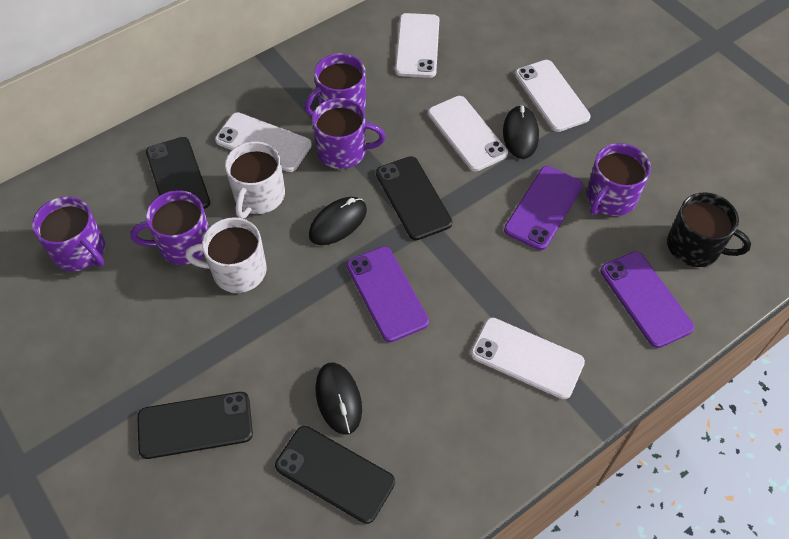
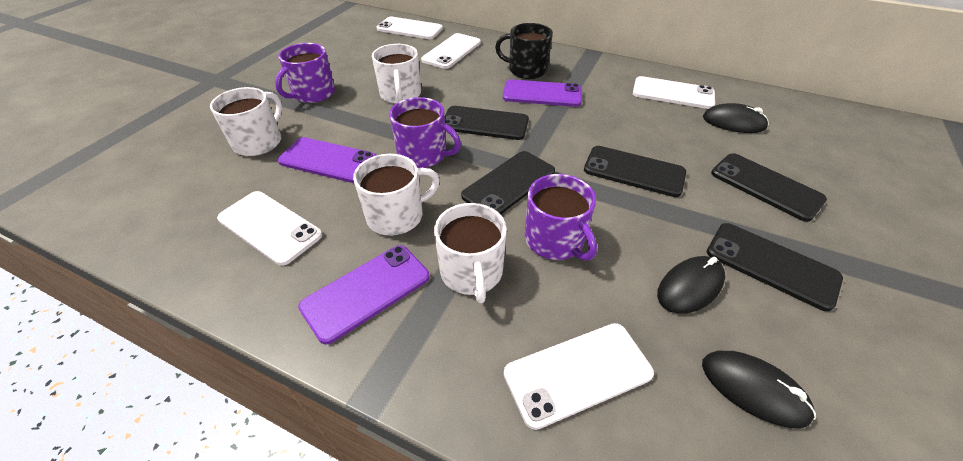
black phone: [137,392,253,459] [146,137,210,209] [275,426,395,524] [376,156,452,240] = 4 -> [445,106,529,140] [461,151,555,215] [584,146,686,197] [707,223,843,311] [711,153,827,222] = 5
purple mug: [32,197,105,271] [131,190,209,265] [305,53,366,116] [312,98,386,169] [587,143,651,216] = 5 -> [275,43,335,103] [389,97,461,168] [525,174,597,261] = 3
white mug: [186,217,267,293] [225,141,285,219] = 2 -> [210,87,282,156] [353,154,440,236] [372,44,421,104] [434,203,507,303] = 4

